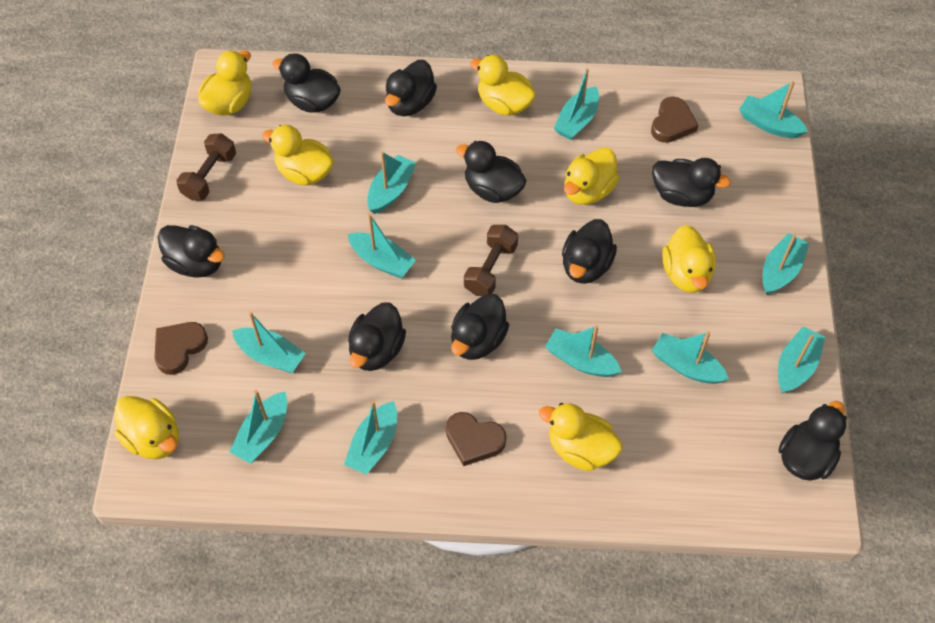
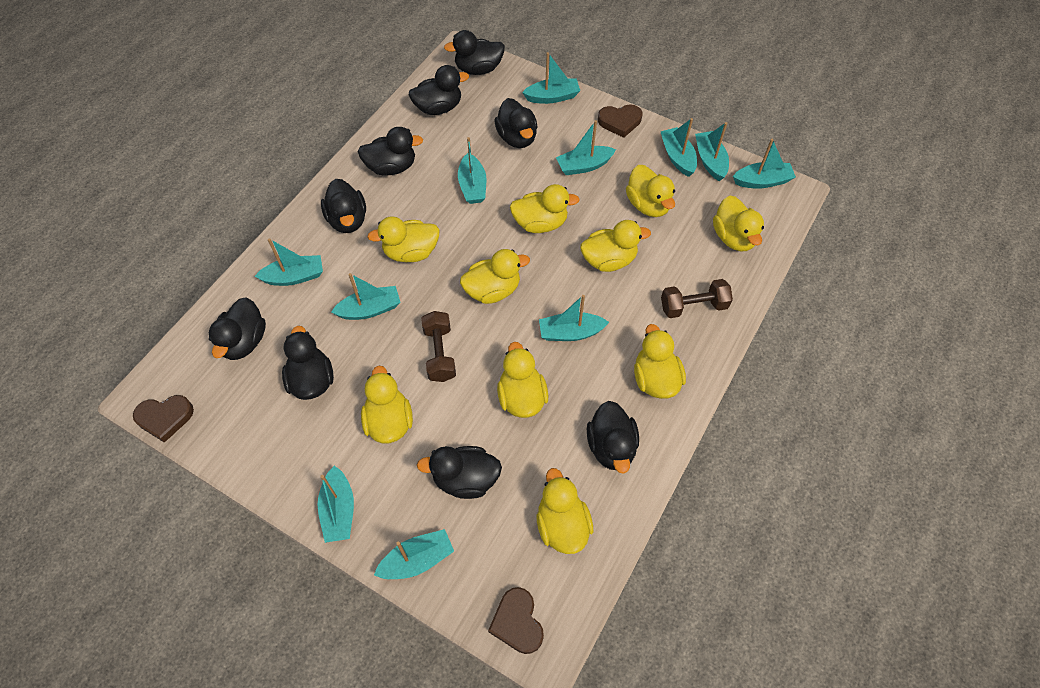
yellow duck: [114,396,179,459] [198,50,252,116] [262,125,334,185] [470,55,536,116] [539,403,623,471] [564,147,619,205] [662,225,716,293] = 7 -> [361,366,413,444] [368,216,440,262] [460,249,530,304] [497,342,549,418] [510,184,580,233] [537,468,593,554] [580,220,651,272] [626,165,675,217] [634,324,686,399] [713,196,764,251] = 10

